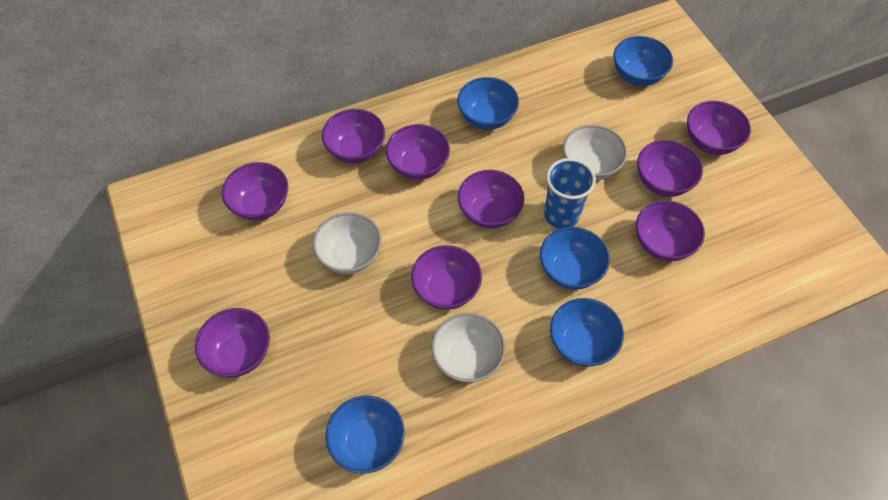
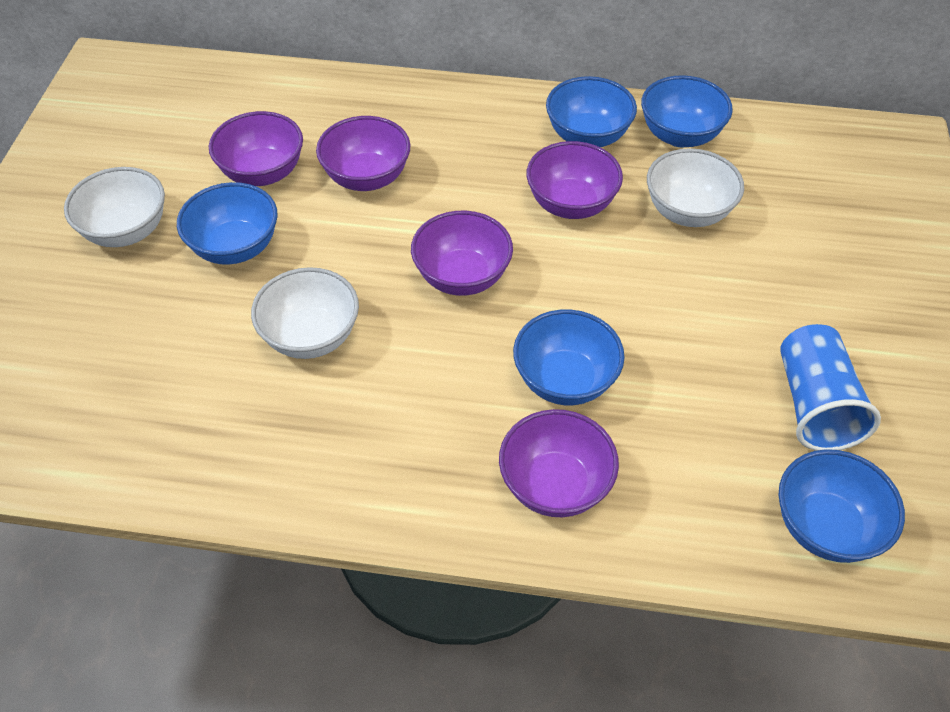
purple bowl: [195,308,270,377] [222,162,288,221] [322,109,385,164] [386,124,450,180] [411,245,482,310] [458,170,524,229] [636,200,705,261] [637,140,703,197] [687,101,751,155] = 9 -> [209,111,303,186] [316,116,411,191] [411,211,513,296] [499,409,619,517] [527,141,623,219] = 5

